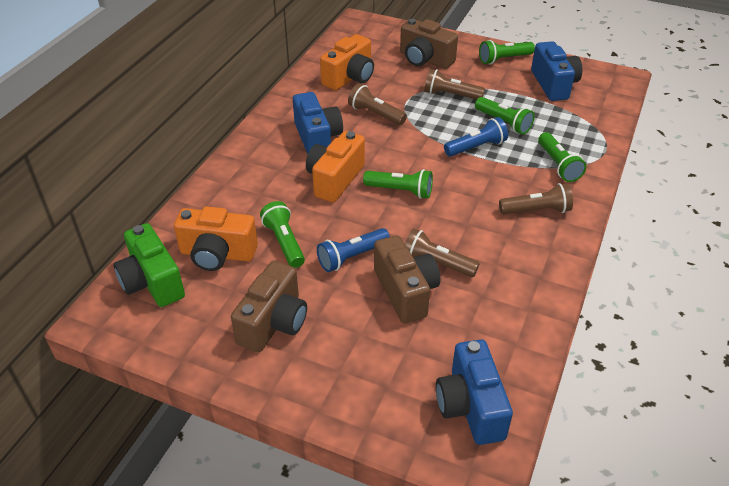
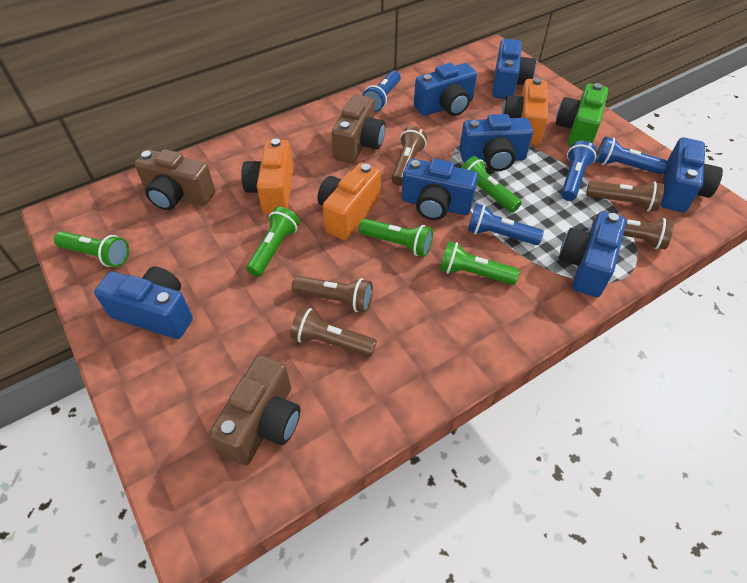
blue camera: [293,92,343,154] [436,339,513,445] [531,41,582,101] = 3 -> [94,267,193,339] [402,158,478,220] [414,63,477,116] [459,114,533,171] [492,39,536,99] [559,211,626,297] [661,137,723,212] = 7
blue flashlight: [317,228,390,272] [444,117,508,157] = 2 -> [362,70,401,112] [467,203,544,245] [561,141,597,201] [595,137,668,174] = 4
brown flashlight: [348,83,407,125] [405,228,480,277] [424,69,485,100] [499,183,573,214] = 4 -> [290,307,377,357] [292,276,373,313] [392,126,427,186] [586,181,664,211] [592,215,674,249] = 5

